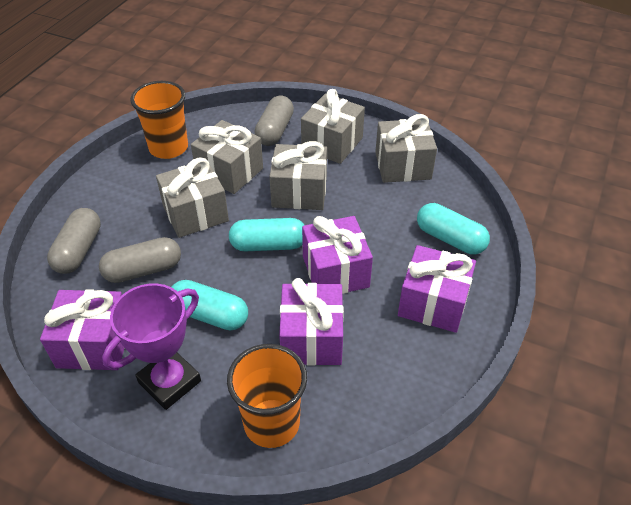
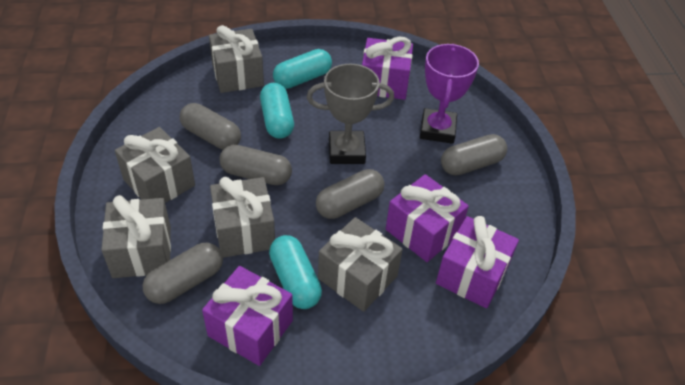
grey capsule: [47,208,101,274] [99,237,181,283] [254,95,294,146] = 3 -> [142,243,223,304] [180,103,241,150] [219,145,292,185] [316,169,384,219] [441,134,507,175] = 5
grey trophy: none = 0 -> [307,64,394,164] = 1
orange cup: [130,81,188,159] [227,344,307,448] = 2 -> none = 0

